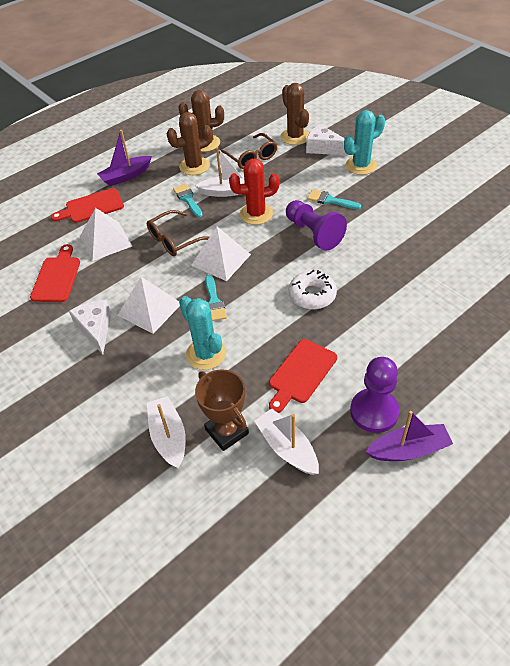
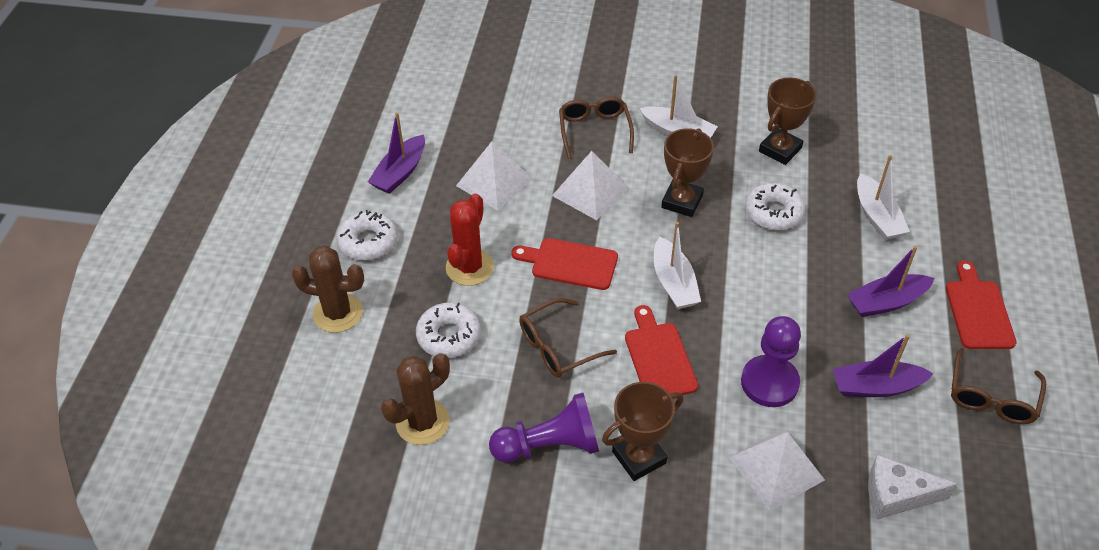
brown cactus: [167,112,212,175] [179,90,224,152] [281,83,309,145] = 3 -> [292,246,364,333] [381,353,450,445] = 2
brown glasses: [147,210,209,256] [219,133,277,169] = 2 -> [519,298,617,378] [559,97,634,159] [951,348,1046,424] = 3
brown trophy: [195,369,249,451] = 1 -> [602,382,683,481] [661,128,714,217] [759,77,816,165] = 3
purple boat: [97,130,152,186] [366,411,453,461] = 2 -> [368,112,425,194] [833,334,934,397] [847,246,935,317] = 3
turquoise brush: [173,184,203,218] [205,275,227,321] [307,189,361,209] = 3 -> none = 0
turquoise cactus: [179,296,226,370] [344,110,385,175] = 2 -> none = 0
white cheese: [69,300,111,354] [306,124,349,156] = 2 -> [868,455,958,520] = 1
white donut: [289,270,337,309] = 1 -> [337,210,397,261] [416,302,481,358] [745,183,805,230] = 3

